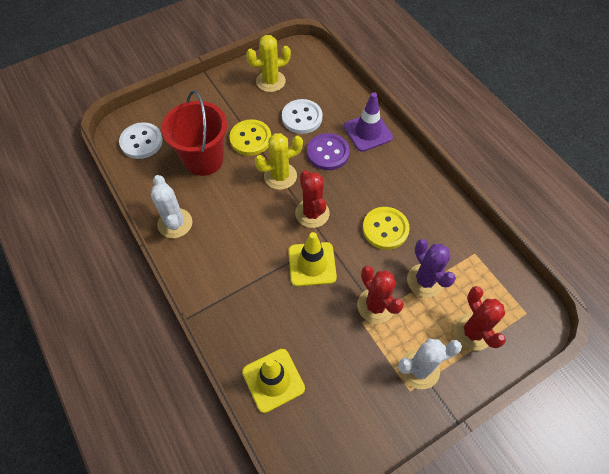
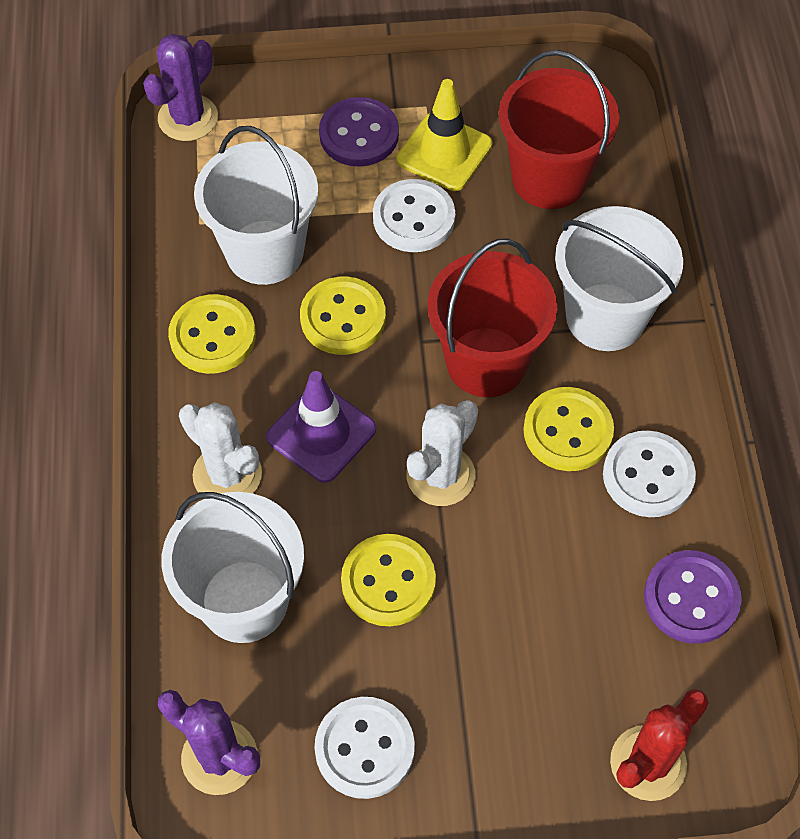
purple button: [307,133,350,170] = 1 -> [319,97,399,167] [644,550,742,644] = 2
purple cactus: [407,239,456,298] = 1 -> [143,34,218,141] [158,690,260,795] = 2
red bucket: [162,90,227,176] = 1 -> [427,239,557,397] [499,50,620,209] = 2
red cactus: [295,170,330,228] [357,266,404,324] [454,286,506,351] = 3 -> [610,689,709,801] = 1
white bucket: none = 0 -> [162,492,304,643] [194,126,318,285] [555,206,683,351] = 3
white button: [119,122,163,159] [282,99,322,134] = 2 -> [314,697,415,799] [373,179,455,252] [603,430,696,517] = 3
yellow button: [229,119,271,156] [363,207,410,250] = 2 -> [168,294,256,374] [300,276,386,355] [341,534,436,626] [523,387,614,471] = 4
yellow cactus: [246,35,291,92] [254,133,303,190] = 2 -> none = 0
yellow traffic cone: [242,349,305,413] [289,232,337,286] = 2 -> [397,79,492,191] = 1

